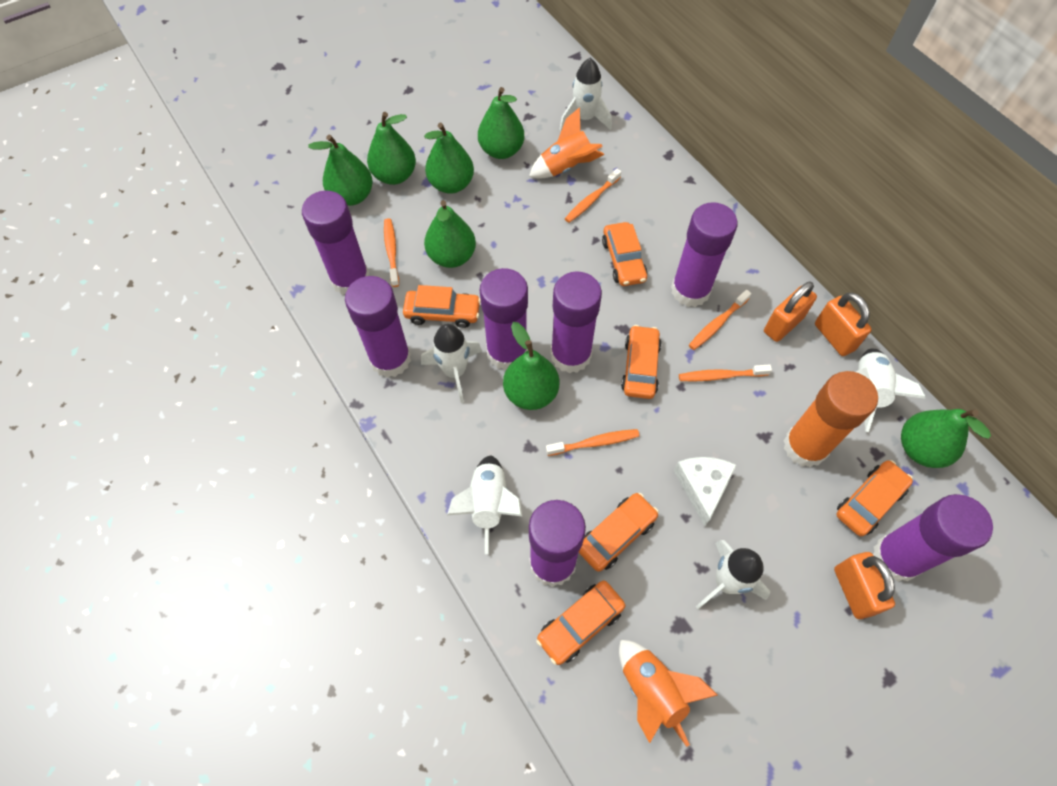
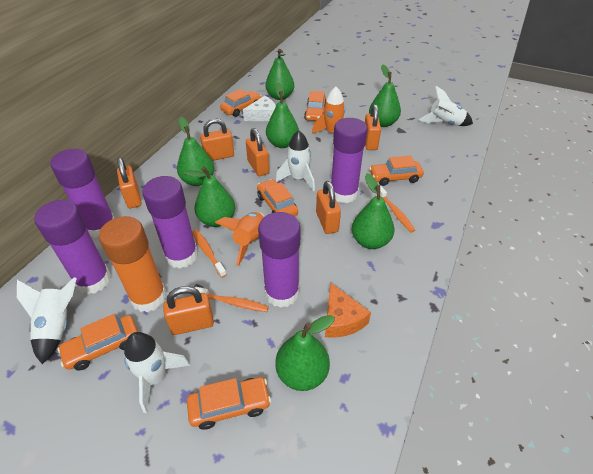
orange cheese: none = 0 -> [325,282,371,338] = 1
orange padlock: [764,282,817,342] [815,292,872,356] [834,552,895,619] = 3 -> [117,158,142,209] [163,286,214,335] [200,119,234,161] [246,128,269,176] [316,181,341,234] [365,104,381,150] = 6
orange toothbrush: [384,218,399,287] [546,429,640,456] [565,169,621,223] [679,364,772,382] [689,290,751,350] = 5 -> [192,229,227,278] [195,287,269,312] [380,186,415,233] = 3
purple glue stick: [302,191,369,295] [345,276,411,378] [480,268,528,370] [529,500,586,587] [551,271,602,373] [671,202,738,307] [873,494,993,582] = 7 -> [34,200,111,294] [50,149,114,238] [142,176,198,268] [258,212,300,308] [331,118,367,203] = 5
white rocket: [421,324,482,403] [447,455,522,554] [560,58,612,131] [696,540,770,609] [856,349,926,432] = 5 -> [17,277,77,364] [124,332,190,413] [276,130,315,191] [418,86,473,126] = 4

